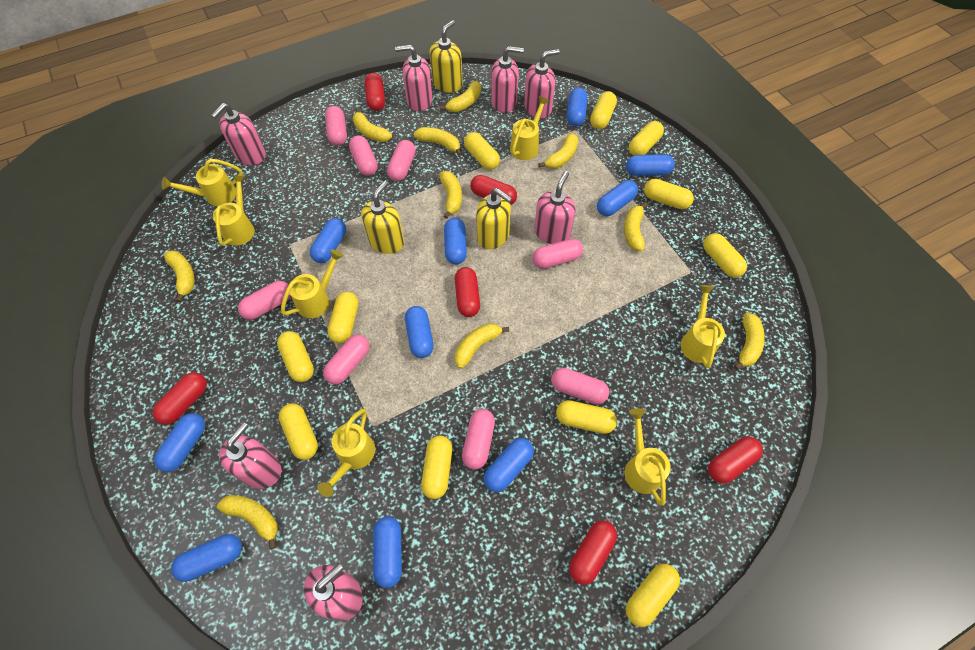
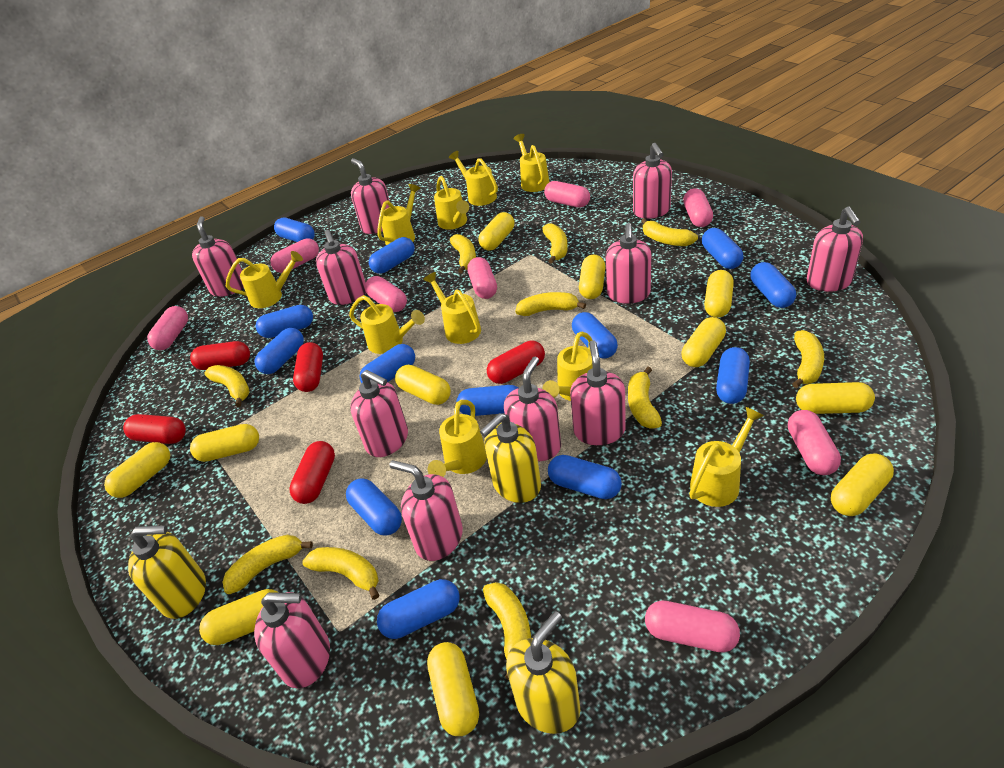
blue capsule: [154,413,205,472] [171,534,242,582] [310,218,346,263] [373,517,402,588] [405,306,434,358] [444,218,467,264] [484,438,534,492] [567,88,588,126] [597,180,638,216] [626,154,675,176] = 10 -> [255,328,304,374] [256,305,313,338] [274,218,315,242] [346,478,402,536] [359,344,415,383] [369,237,415,274] [377,579,460,639] [457,385,518,416] [548,455,622,499] [572,312,618,359] [702,228,744,269] [716,347,750,404] [750,262,796,308] = 13
pink soap dispenser: [211,103,266,165] [219,422,281,489] [304,563,363,620] [395,45,433,111] [491,46,524,113] [524,49,560,118] [534,171,576,244] = 7 -> [192,216,244,297] [254,592,330,688] [316,230,366,305] [350,370,408,457] [351,158,390,234] [390,460,463,561] [504,356,561,461] [570,340,626,445] [606,223,651,304] [633,143,672,218] [807,207,863,292] = 11
red capsule: [152,372,207,425] [364,73,385,111] [455,267,480,317] [470,175,517,205] [569,520,617,585] [708,436,763,484] = 6 -> [123,414,186,444] [190,341,250,370] [289,441,335,504] [293,342,323,392] [487,341,545,384] = 5
yellow watering can: [162,159,243,206] [213,175,254,246] [281,249,344,318] [318,408,375,497] [510,96,550,160] [625,408,671,506] [681,285,725,368] = 7 -> [226,251,303,308] [349,295,425,354] [378,184,420,245] [423,272,481,344] [428,400,487,477] [434,176,469,230] [449,151,498,206] [514,134,549,192] [542,332,593,401] [689,407,764,507] = 10

